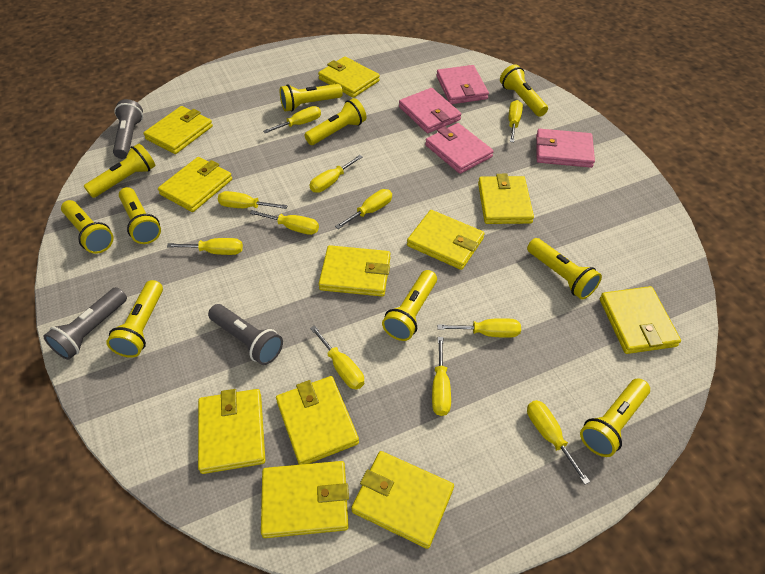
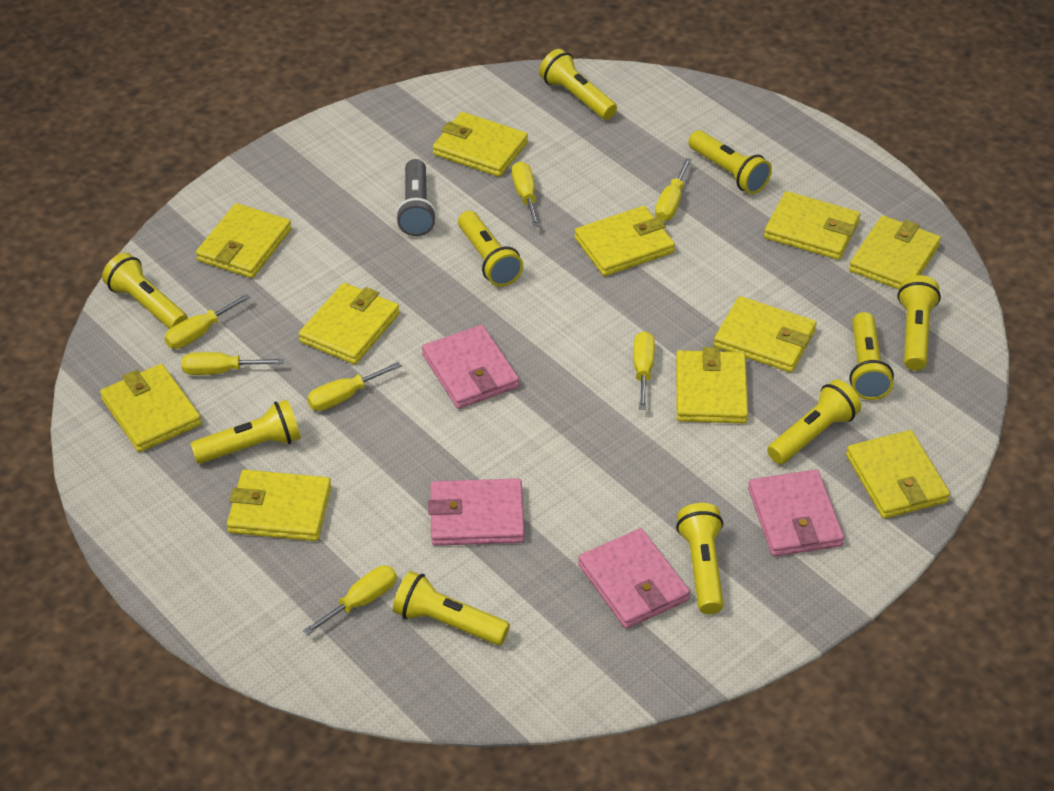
grey flashlight: [43,287,127,360] [113,99,143,159] [208,304,283,365] = 3 -> [396,159,437,236] = 1
yellow screwdriver: [167,238,243,255] [218,191,288,209] [250,210,319,235] [263,106,321,133] [310,155,363,193] [310,325,364,389] [335,189,392,229] [432,337,451,416] [437,318,521,338] [509,100,523,142] [527,400,590,485] = 11 -> [164,294,251,349] [181,352,284,375] [303,566,397,636] [307,362,402,411] [512,161,540,227] [633,331,655,410] [655,158,692,221] = 7

